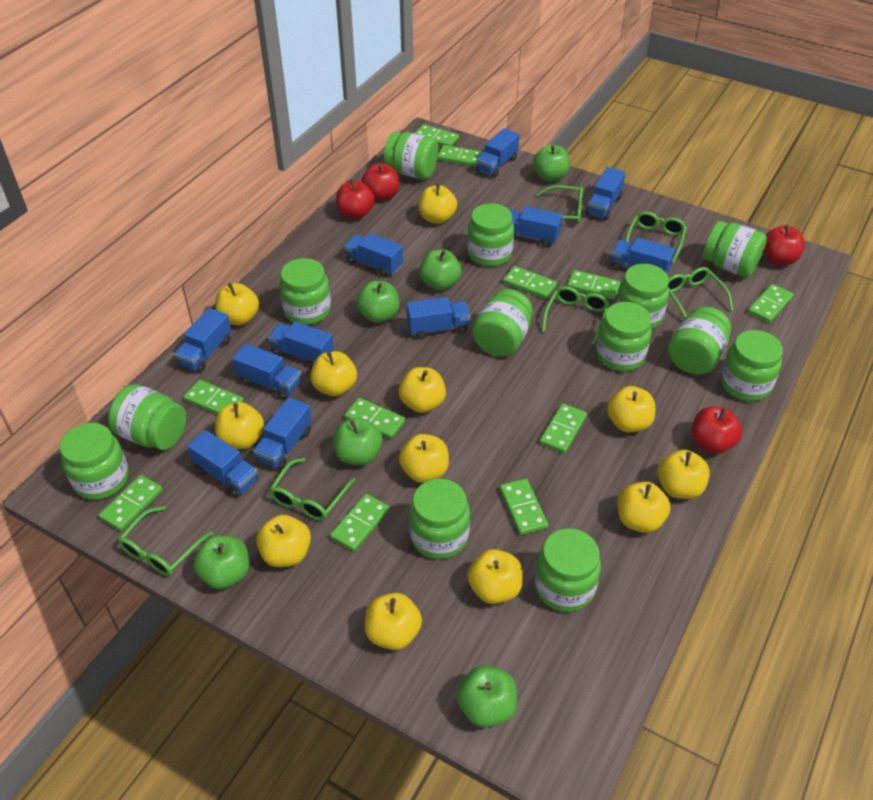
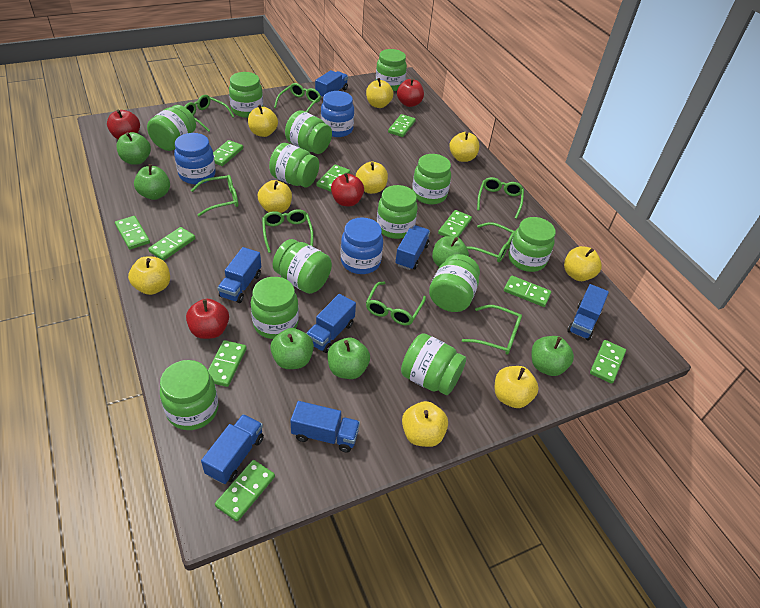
blue jar: none = 0 -> [174,133,216,184] [321,91,354,137] [341,217,383,274] = 3
blue truck: [174,308,232,373] [187,430,259,498] [232,344,301,400] [254,397,312,470] [268,321,334,368] [344,233,403,277] [406,297,470,340] [476,128,519,178] [510,206,562,247] [586,167,626,220] [611,238,675,274] = 11 -> [201,414,264,484] [218,247,261,303] [290,401,360,452] [306,294,356,353] [315,70,348,99] [395,225,430,270] [567,284,609,340] = 7
green domino: [99,475,163,531] [184,380,244,414] [330,494,390,551] [344,398,405,439] [415,124,459,146] [437,145,483,167] [500,479,548,535] [503,266,557,299] [539,403,587,454] [567,270,621,300] [748,284,794,323] = 11 -> [115,216,150,249] [148,227,195,261] [208,340,247,387] [213,140,243,166] [215,460,275,522] [316,164,350,192] [388,114,416,137] [438,210,472,237] [504,276,551,307] [590,340,626,384] = 10
green glasses: [118,506,213,576] [269,458,356,520] [536,185,583,224] [542,286,610,345] [625,211,687,264] [668,267,733,318] = 6 -> [184,95,234,132] [191,175,238,216] [262,209,314,253] [274,83,321,112] [366,282,426,325] [462,305,522,355] [467,222,515,262] [477,177,524,219] = 8
yellow apple: [215,283,259,325] [215,402,264,449] [256,515,311,567] [310,351,357,396] [365,593,422,650] [399,367,446,413] [399,434,449,483] [419,183,457,224] [467,549,523,604] [607,386,655,433] [617,482,671,533] [657,450,710,499] = 12 -> [128,257,170,295] [248,105,278,137] [258,180,292,213] [356,161,388,194] [366,78,393,108] [402,401,448,447] [449,132,479,162] [495,366,539,408] [564,246,602,281] = 9

